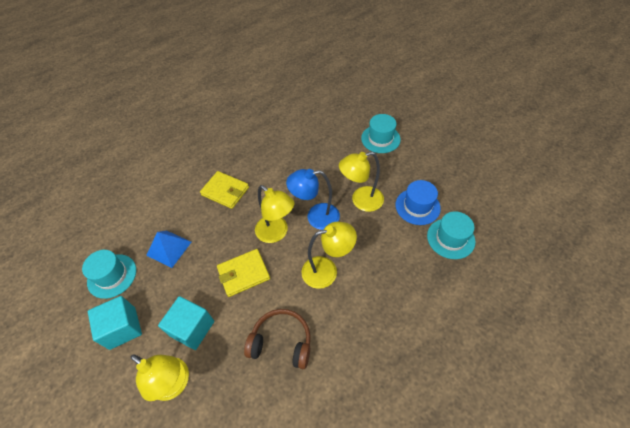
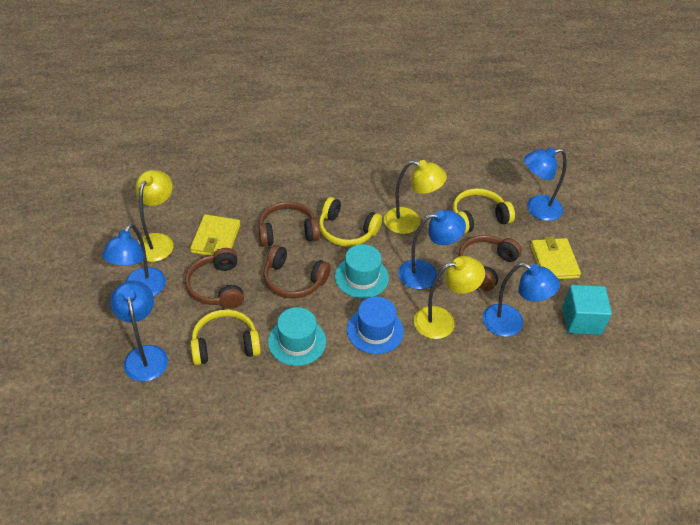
blue lamp: [286,169,340,230] = 1 -> [102,224,166,296] [110,281,168,382] [398,210,466,289] [482,263,560,337] [524,147,567,221] = 5
blue pyramid: [146,230,191,268] = 1 -> none = 0
brown headphones: [244,309,311,369] = 1 -> [185,248,244,309] [258,202,320,246] [263,245,331,298] [458,235,522,291] = 4
turquoise cube: [88,296,142,350] [158,296,214,350] = 2 -> [562,285,612,335] = 1
turquoise hat: [82,250,136,299] [361,114,401,153] [427,211,476,259] = 3 -> [268,307,326,366] [335,244,389,298] = 2
yellow headphones: none = 0 -> [190,309,261,365] [319,197,382,247] [453,188,515,234] = 3
yellow lamp: [131,354,189,401] [255,185,294,243] [301,222,357,289] [339,152,384,212] = 4 -> [135,170,174,262] [384,160,447,234] [414,256,485,339] = 3

